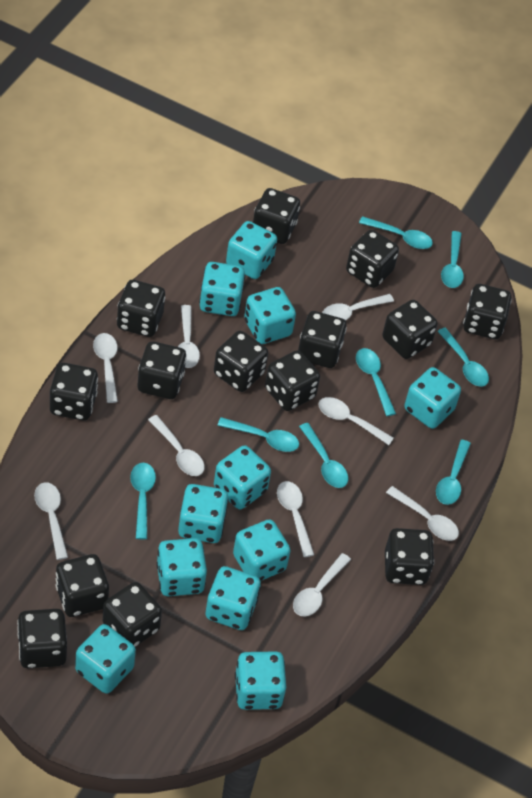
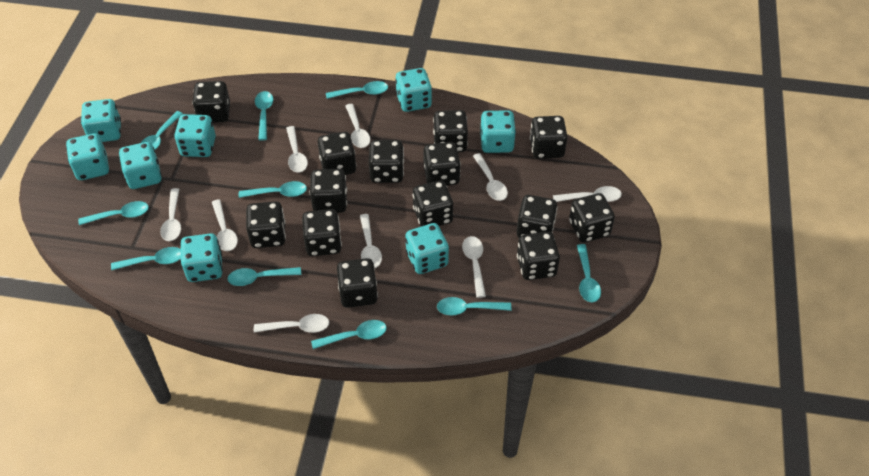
turquoise dice: [75,624,136,694] [156,538,207,596] [178,484,229,543] [199,262,245,316] [205,566,261,630] [214,445,271,509] [226,221,277,279] [233,519,291,581] [235,651,286,710] [244,287,296,344] [404,367,461,429] = 11 -> [66,133,109,180] [81,99,121,142] [119,142,162,189] [174,114,216,157] [181,233,223,282] [395,68,432,112] [405,223,449,274] [480,110,516,153] = 8
turquoise spoon: [130,463,156,539] [217,417,299,452] [299,423,348,488] [356,348,396,416] [359,216,433,249] [436,440,471,505] [437,328,489,387] [441,231,464,288] = 8 -> [78,201,149,225] [111,247,181,270] [141,111,183,150] [228,267,301,286] [239,181,307,198] [255,91,273,141] [311,320,386,349] [326,81,388,99] [437,297,511,316] [577,244,601,303] = 10

